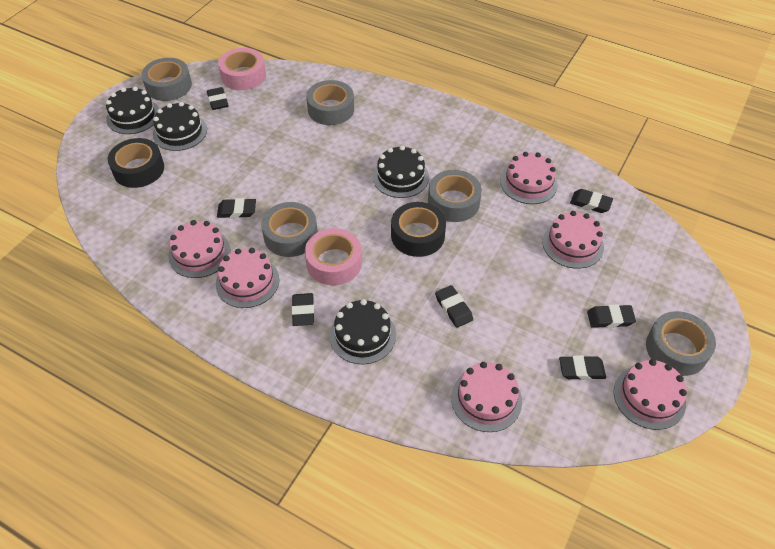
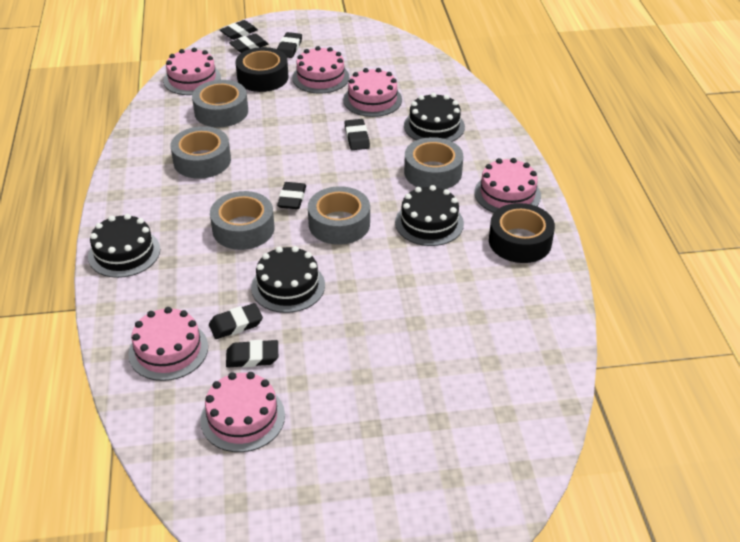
pink tape: [218,48,266,90] [305,228,362,285] = 2 -> none = 0

